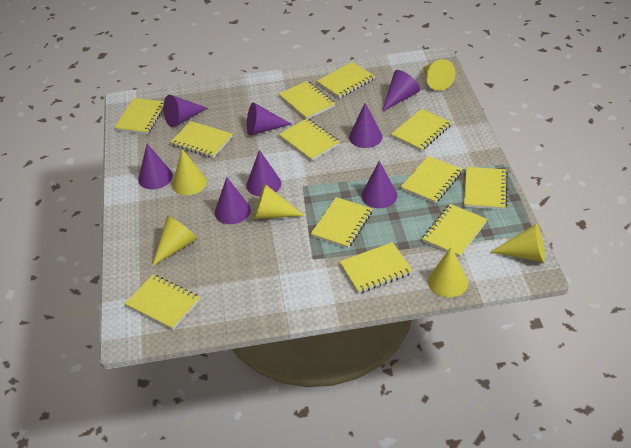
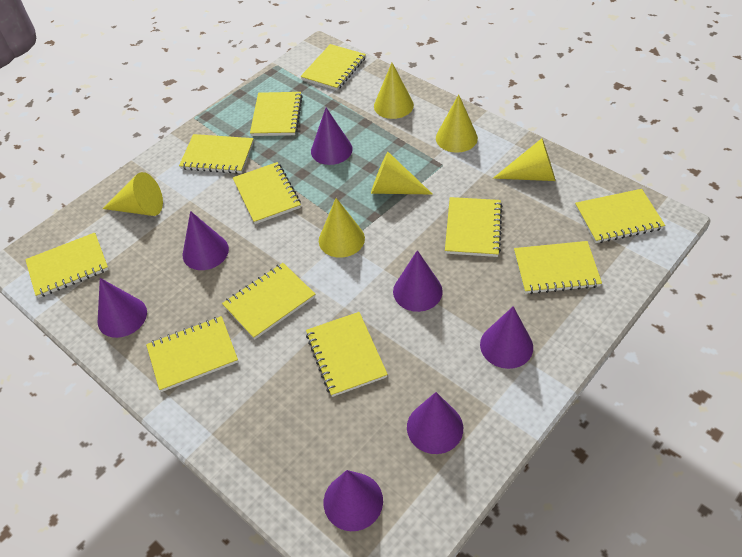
purple cone: [138,144,173,189] [163,95,207,127] [215,177,251,224] [246,150,281,197] [247,102,291,135] [349,103,382,148] [361,161,397,208] [382,70,420,112] = 8 -> [98,278,147,338] [183,211,229,270] [311,108,352,165] [324,470,383,531] [393,250,443,312] [407,392,463,454] [480,306,533,369] = 7
yellow notebook: [114,98,164,134] [125,275,200,330] [170,121,233,158] [279,81,335,119] [279,119,340,161] [311,197,372,248] [317,62,375,99] [339,242,413,294] [391,109,452,151] [401,156,462,204] [422,204,487,258] [464,167,508,210] = 12 -> [25,233,109,298] [146,316,238,392] [179,134,254,174] [222,263,315,340] [233,162,301,224] [250,92,303,136] [300,44,366,90] [306,312,388,397] [445,197,502,257] [514,241,602,294] [575,189,665,243] = 11

